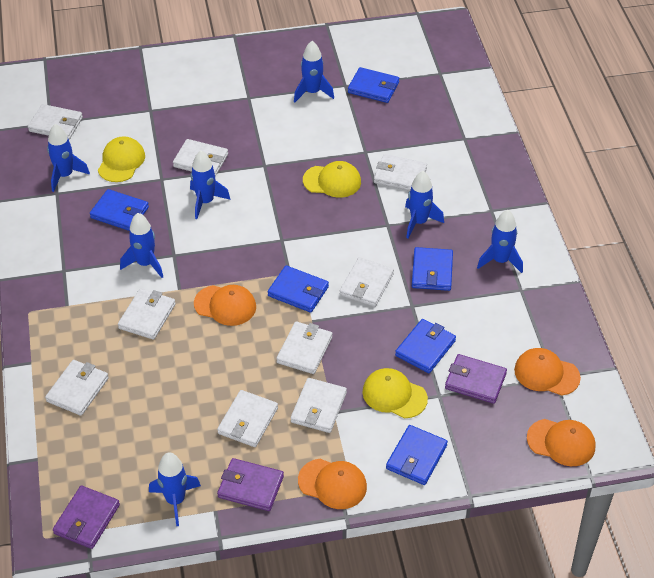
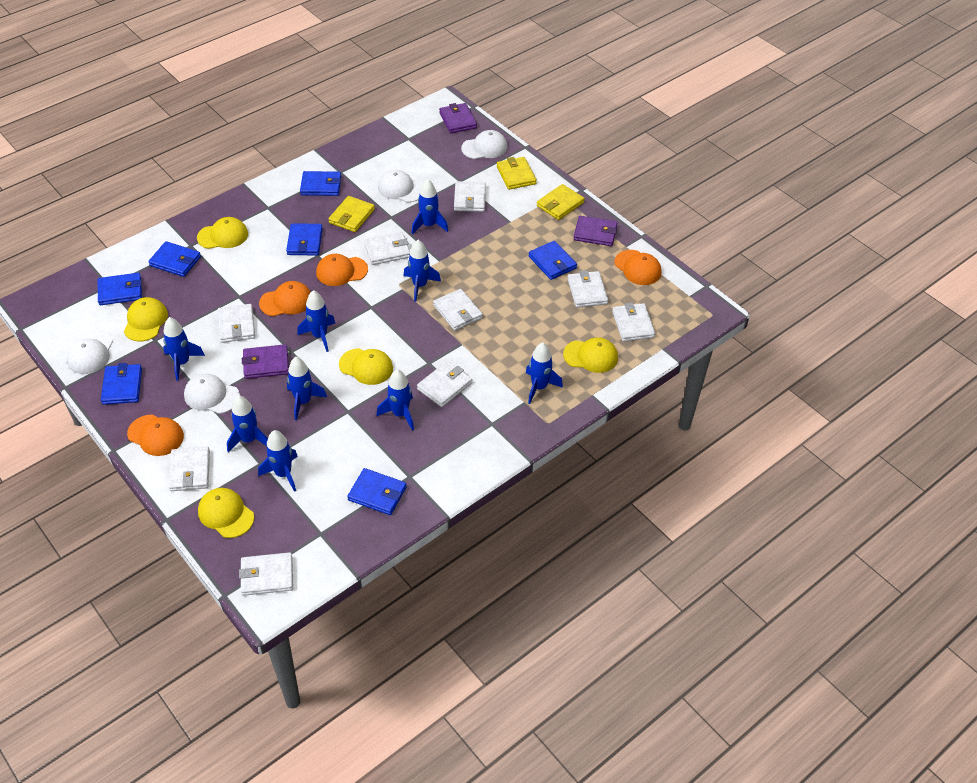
blue rocket: [47,124,90,192] [120,213,163,278] [149,452,201,526] [190,151,230,219] [294,41,334,102] [405,171,444,238] [477,210,523,273] = 7 -> [163,317,205,381] [227,396,268,452] [258,430,298,492] [287,357,327,420] [297,290,335,352] [377,369,414,431] [404,240,441,301] [412,179,448,234] [526,343,563,404] = 9
blue wallet: [90,189,149,231] [268,265,329,313] [348,67,399,103] [386,425,448,485] [395,319,456,373] [412,247,453,291] = 6 -> [98,273,142,305] [101,363,142,405] [148,241,201,277] [286,223,323,256] [300,171,341,196] [347,468,407,515] [528,241,577,280] = 7
white cap: none = 0 -> [67,331,113,374] [184,374,240,414] [378,170,423,203] [461,130,508,159] = 4
yellow cap: [98,136,145,182] [303,161,361,198] [362,368,428,418] = 3 -> [124,297,168,341] [197,217,248,249] [198,488,254,538] [339,348,393,385] [563,337,618,373] = 5
yellow wallet: none = 0 -> [329,196,375,232] [497,157,537,190] [537,184,585,220] = 3

